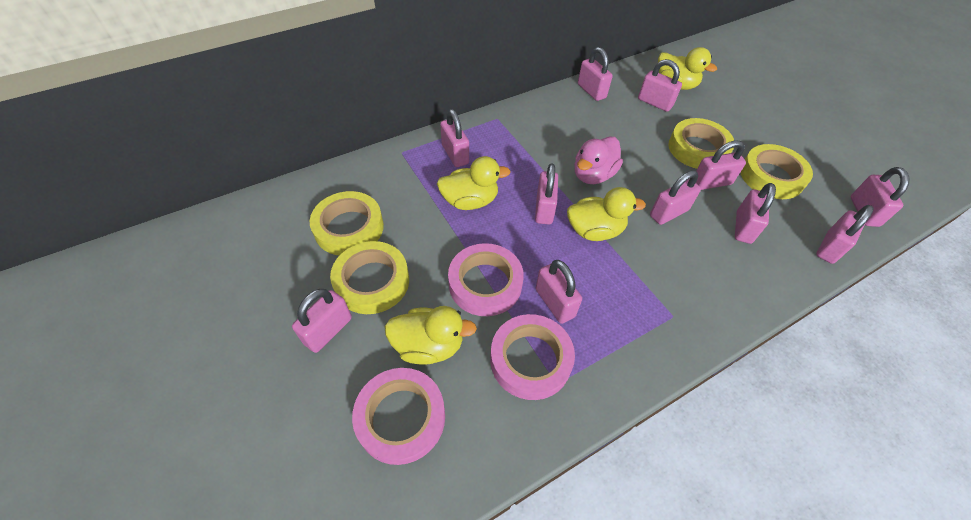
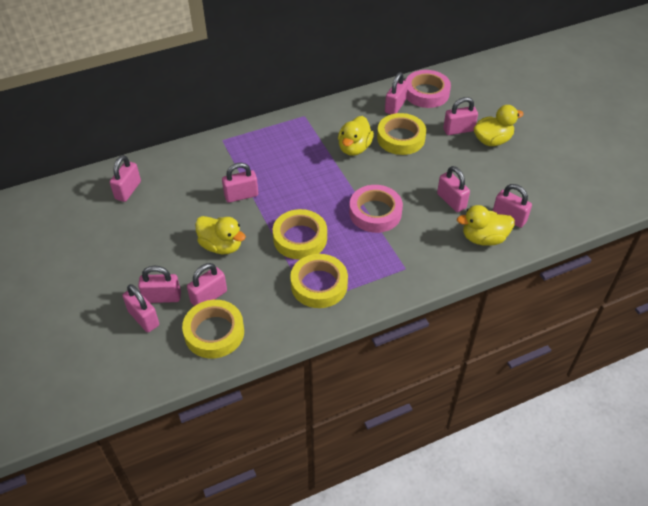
pink duck: [574,136,623,184] = 1 -> none = 0
pink padlock: [292,289,352,353] [440,109,469,167] [535,163,558,225] [536,260,582,324] [578,47,613,101] [638,59,682,112] [650,170,701,225] [696,141,746,190] [735,183,776,244] [816,205,874,264] [851,167,909,227] = 11 -> [110,155,141,202] [122,284,159,332] [138,266,181,303] [187,263,227,306] [222,163,258,203] [385,72,408,115] [437,166,470,212] [443,97,478,135] [493,184,532,228] = 9
pink tape: [352,368,445,465] [448,243,524,316] [490,314,575,400] = 3 -> [349,185,403,233] [405,70,451,108] = 2

